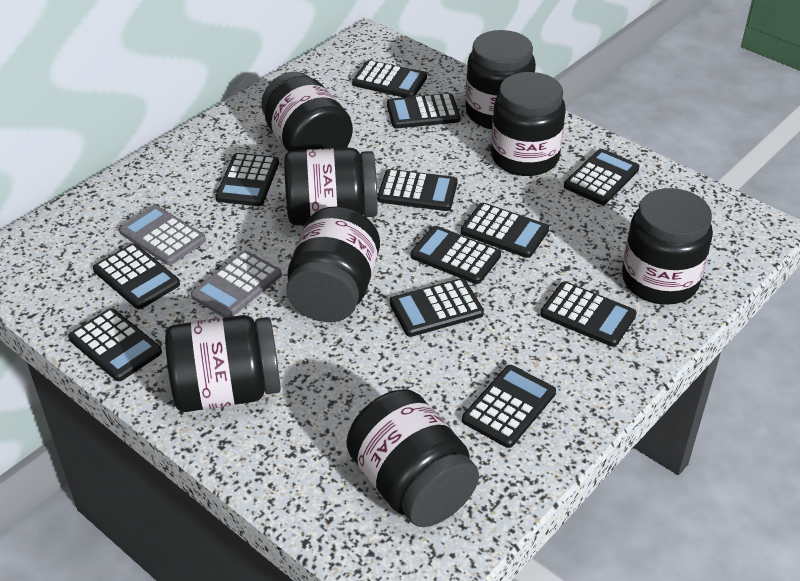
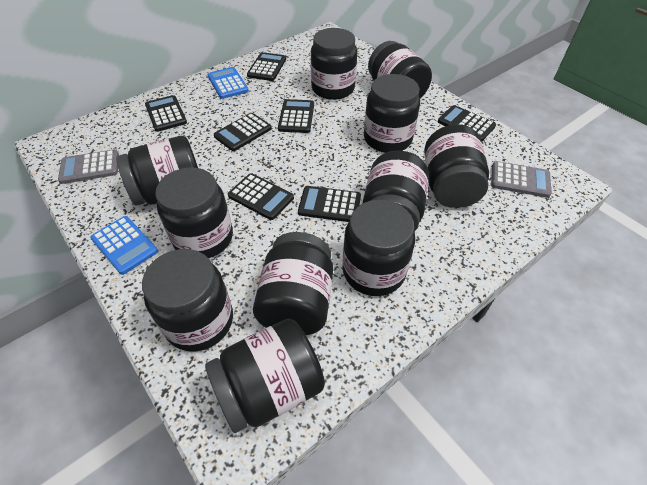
black calculator: [68,308,162,381] [93,243,180,309] [216,153,279,206] [352,60,427,97] [377,169,458,211] [387,93,460,128] [390,278,484,337] [411,226,501,284] [461,203,549,258] [462,365,556,448] [540,281,637,347] [564,149,639,205] = 12 -> [145,95,187,132] [214,113,272,151] [228,173,294,220] [247,52,286,81] [278,99,314,133] [298,186,361,222] [438,105,496,142] = 7
black jar: [165,315,281,412] [261,72,353,152] [284,148,378,226] [286,207,380,322] [346,389,479,527] [465,30,536,129] [491,72,566,176] [622,188,713,305] = 8 -> [116,136,198,206] [142,249,233,352] [155,167,233,258] [205,319,325,433] [253,232,333,335] [311,28,357,100] [343,200,415,296] [363,151,429,232] [364,74,420,153] [368,41,432,99] [424,124,489,208] = 11
blue calculator: none = 0 -> [90,216,158,275] [208,67,249,99] = 2

